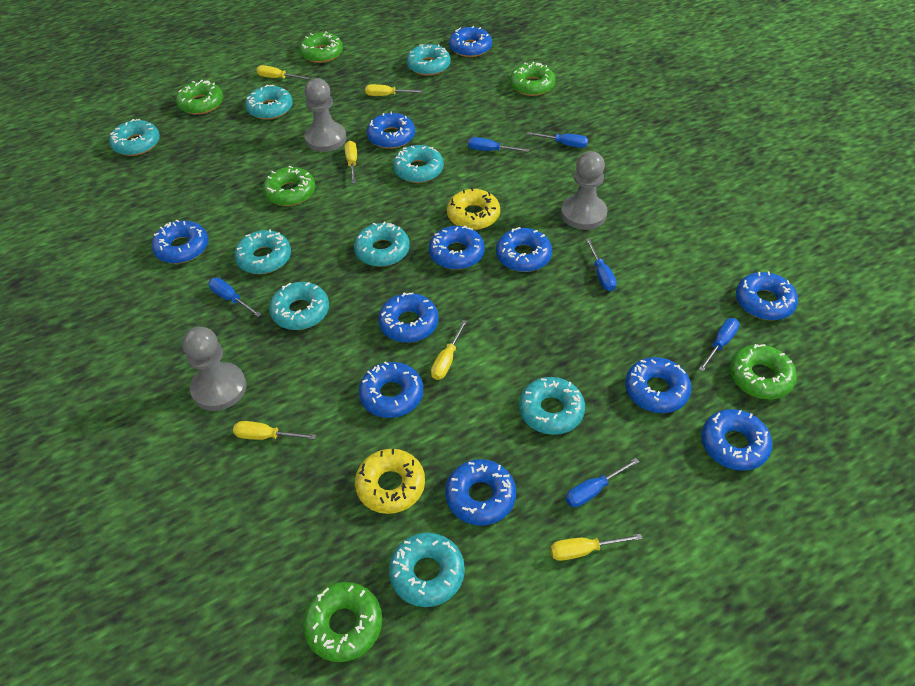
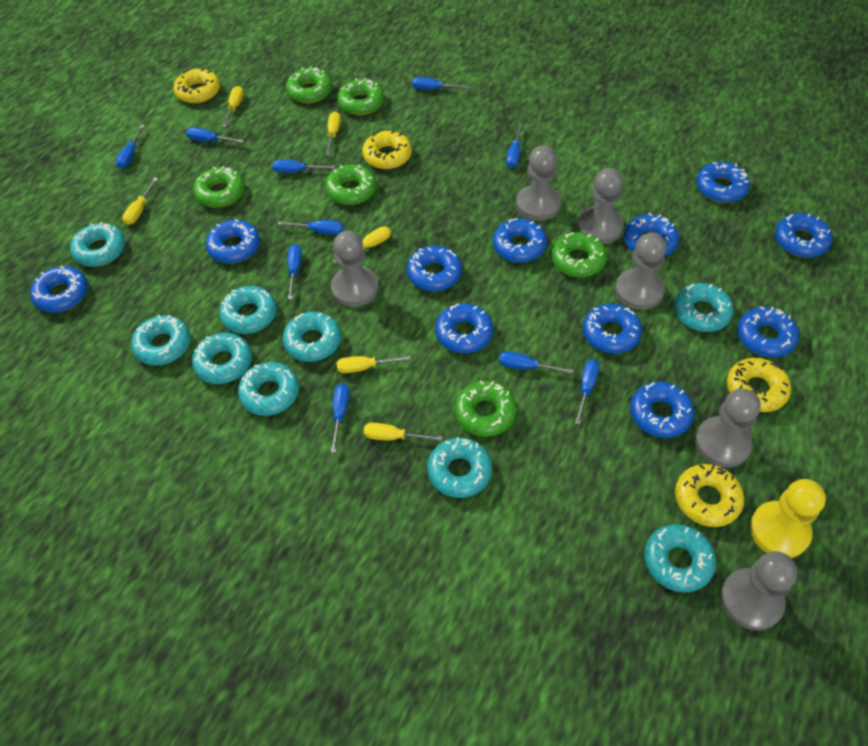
blue screwdriver: [208,278,261,317] [468,137,530,152] [527,132,588,148] [566,458,639,507] [586,239,617,291] [698,318,740,372] = 6 -> [116,125,145,169] [186,127,244,143] [272,160,335,173] [278,220,343,235] [288,244,302,299] [331,384,349,453] [412,77,470,90] [499,351,574,373] [506,124,523,168] [575,360,599,425] = 10
grey pawn: [182,327,247,411] [304,78,347,152] [561,151,607,230] = 3 -> [331,231,379,307] [516,146,561,221] [577,168,624,244] [615,232,667,310] [695,389,761,468] [720,551,798,631] = 6
yellow donut: [355,449,425,514] [447,188,500,230] = 2 -> [173,68,220,104] [362,131,412,169] [675,464,744,527] [727,358,791,412] = 4
yellow pawn: none = 0 -> [750,479,826,558] = 1

